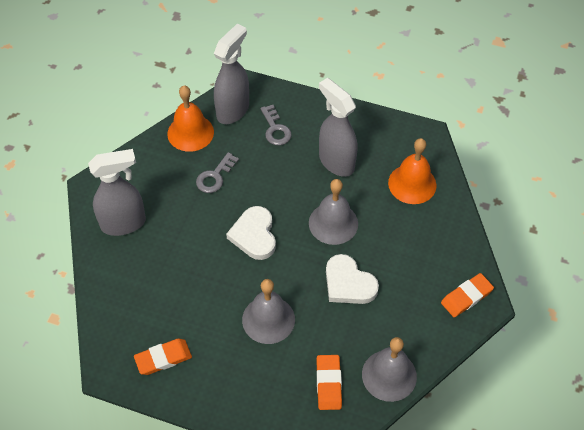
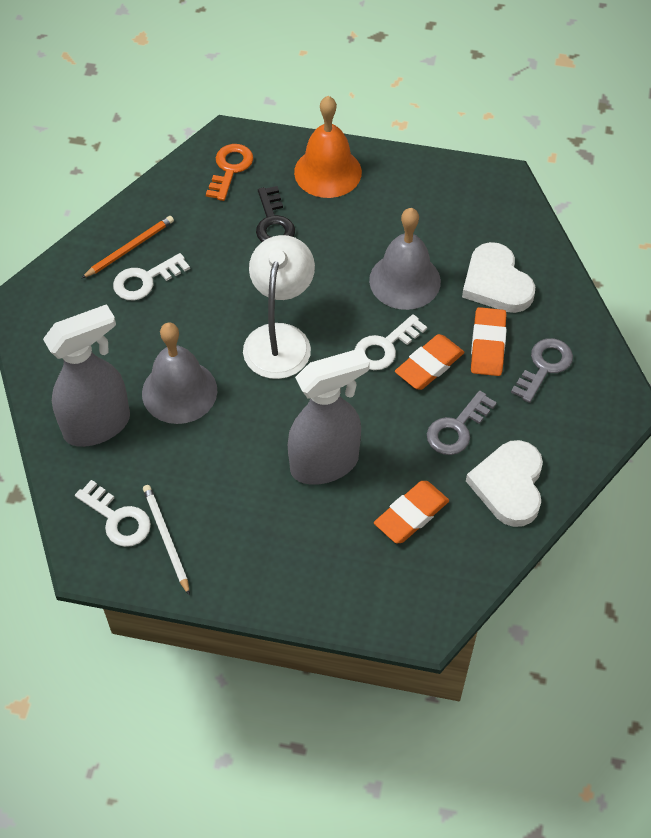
black key: none = 0 -> [256,186,295,242] = 1
grey bell: [242,279,295,344] [309,179,358,245] [362,337,417,402] = 3 -> [142,323,217,424] [369,208,441,310] = 2
grey spray bottle: [88,149,146,236] [214,24,249,124] [319,78,358,177] = 3 -> [43,304,130,447] [288,348,370,485] = 2
orange bell: [167,86,214,152] [388,138,437,204] = 2 -> [294,96,362,198] = 1
orange key: none = 0 -> [206,144,253,201] = 1
orange pencil: none = 0 -> [82,216,174,278] = 1
white key: none = 0 -> [75,480,151,547] [113,253,190,300] [355,314,427,370] = 3
white lamp: none = 0 -> [243,235,315,379] = 1
white pencil: none = 0 -> [143,485,190,596] = 1

